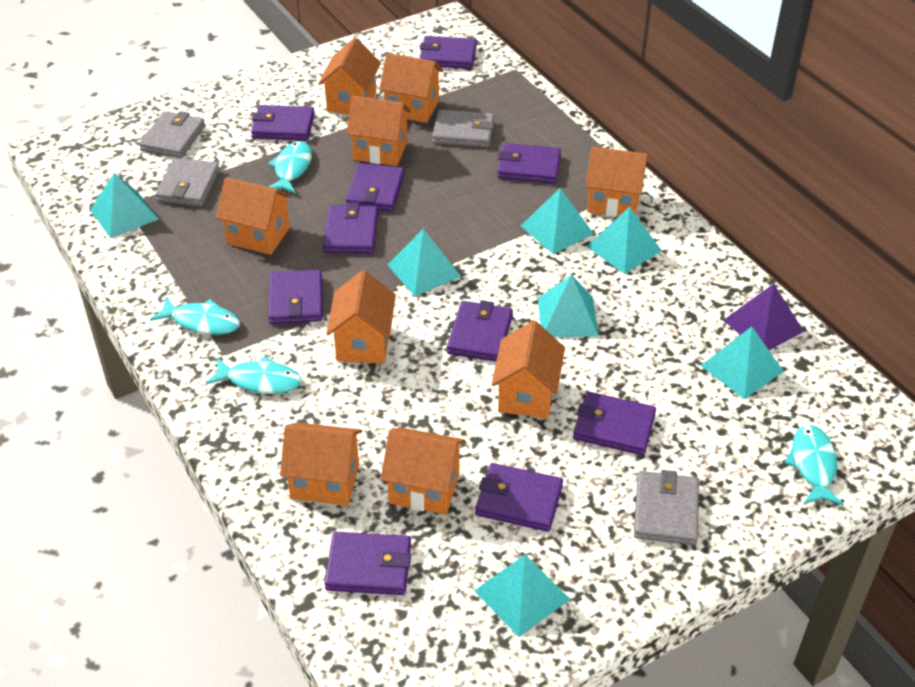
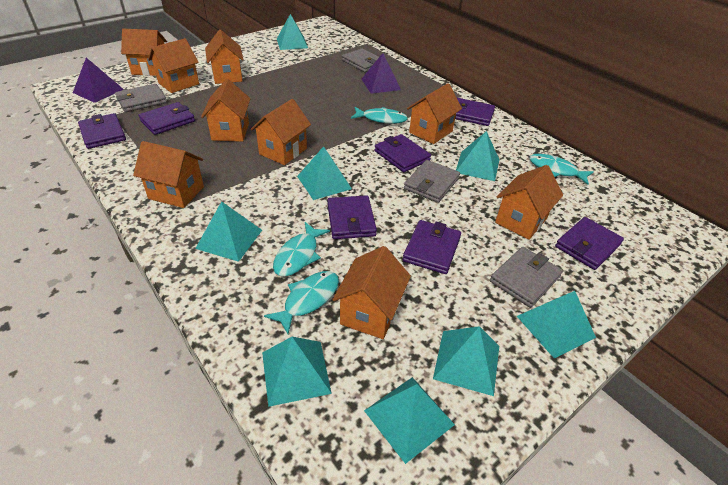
purple pyramid: [723,284,804,350] = 1 -> [73,58,124,103] [361,53,401,94] = 2
purple wallet: [251,105,315,141] [268,269,323,324] [323,202,378,253] [324,532,411,595] [346,163,404,212] [419,36,477,69] [447,300,513,362] [475,463,563,532] [497,143,561,184] [573,392,656,455] = 10 -> [78,113,126,149] [138,102,195,135] [327,195,377,239] [374,134,431,172] [403,220,461,274] [455,98,495,126] [555,217,624,270] = 7
turquoise pyramid: [90,173,159,238] [388,229,461,296] [474,555,570,637] [521,188,594,254] [538,275,599,337] [587,207,662,274] [701,327,784,399] = 7 -> [195,201,262,262] [262,337,332,407] [277,14,308,50] [297,146,352,200] [364,377,455,464] [433,326,499,396] [456,131,500,181] [517,291,596,358] = 8

